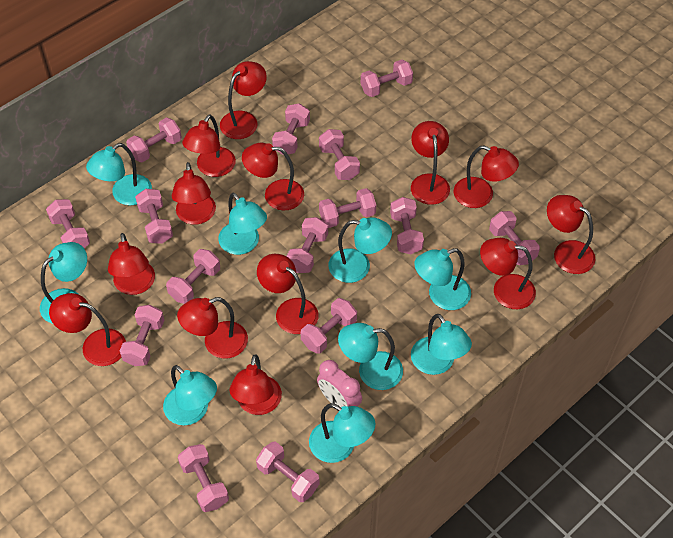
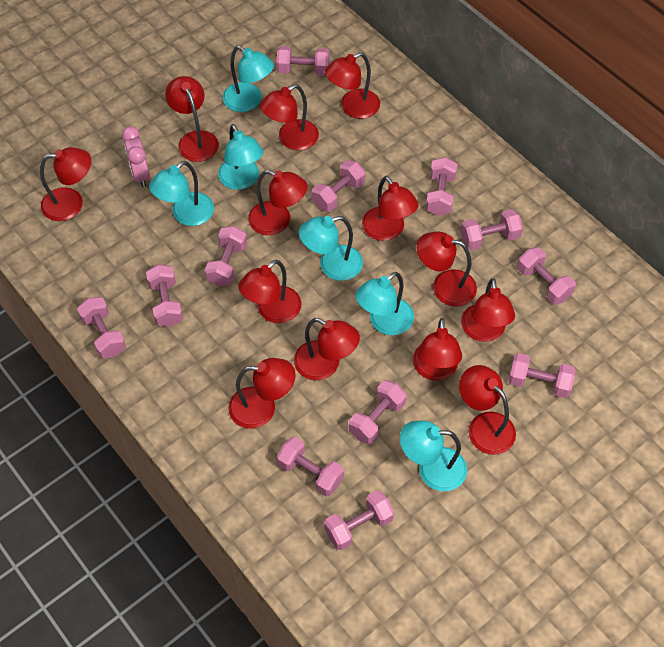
pink dumbbell: [46,199,90,248] [120,305,164,366] [126,118,182,162] [135,189,173,244] [166,249,220,304] [178,444,229,512] [256,441,320,502] [272,103,310,155] [287,217,328,273] [301,298,357,354] [319,129,360,180] [319,188,376,228] [361,60,413,97] [390,197,424,254] [489,211,540,265] = 15 -> [77,297,126,359] [146,264,183,327] [205,226,247,286] [276,46,329,76] [277,437,344,496] [312,160,366,212] [324,490,394,550] [349,380,406,444] [426,157,457,216] [460,209,523,250] [508,353,575,398] [517,247,576,305] = 12
turquoise lamp: [40,242,87,324] [86,143,152,205] [163,365,217,425] [218,193,267,255] [309,403,375,463] [329,217,392,283] [338,323,403,390] [411,314,472,375] [414,248,471,310] = 9 -> [149,161,214,226] [218,124,263,190] [223,46,274,112] [299,216,363,281] [355,272,414,335] [400,420,467,491] = 6

